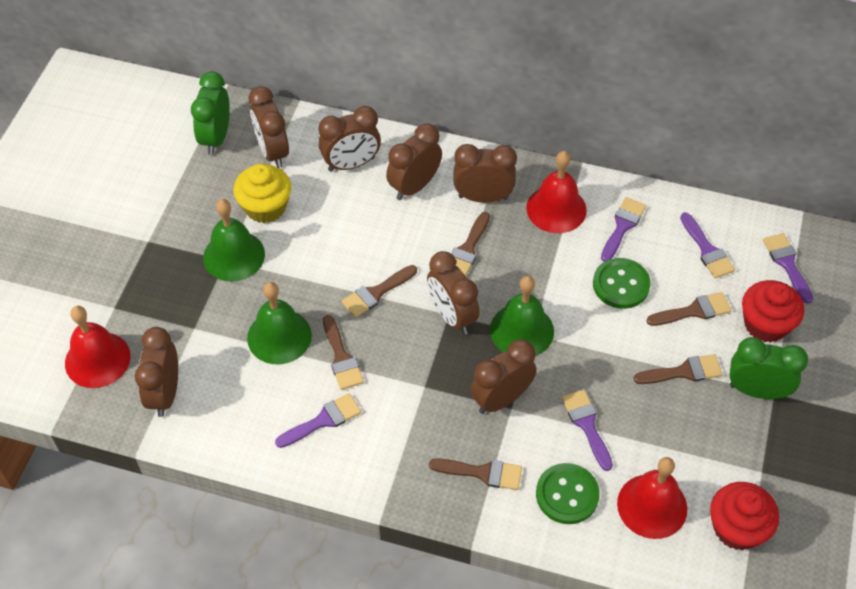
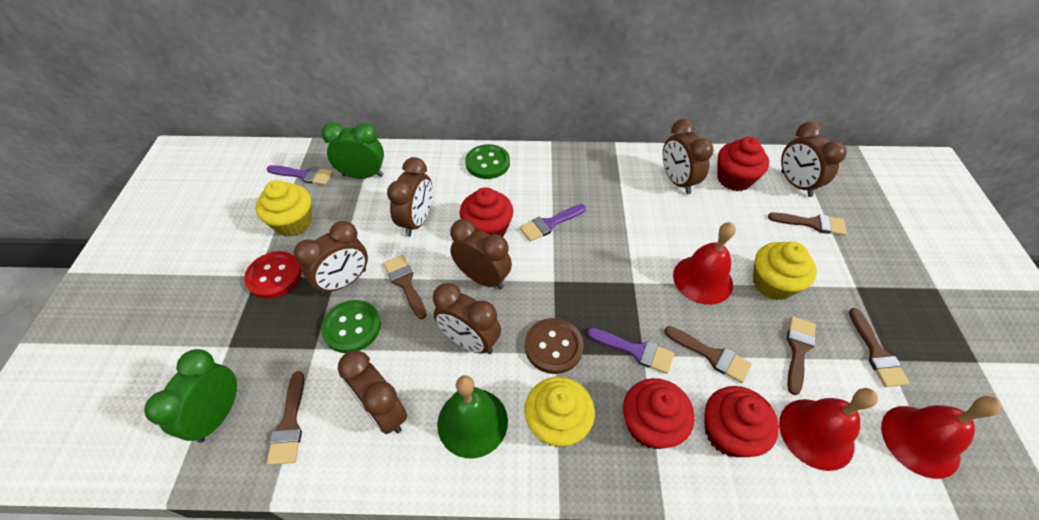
brown button: none = 0 -> [525,318,584,374] = 1
green bell: [203,199,265,282] [247,282,312,364] [490,276,554,356] = 3 -> [437,375,508,459] = 1
purple brush: [275,393,361,448] [562,389,613,471] [601,197,646,262] [680,212,735,279] [763,233,813,304] = 5 -> [266,165,333,185] [520,204,586,242] [587,328,674,374] = 3
red button: none = 0 -> [244,251,302,299] = 1
red cupcake: [710,482,779,550] [742,280,804,343] = 2 -> [460,187,513,237] [623,378,695,449] [704,386,779,457] [717,137,769,191] = 4
yellow cupcake: [233,164,291,223] = 1 -> [256,180,312,237] [524,377,595,447] [753,242,817,300] = 3

